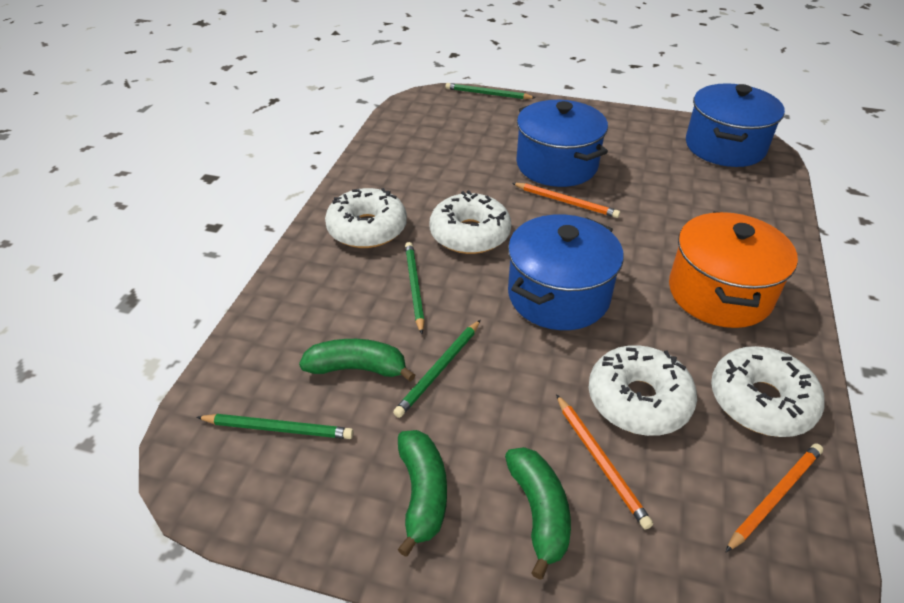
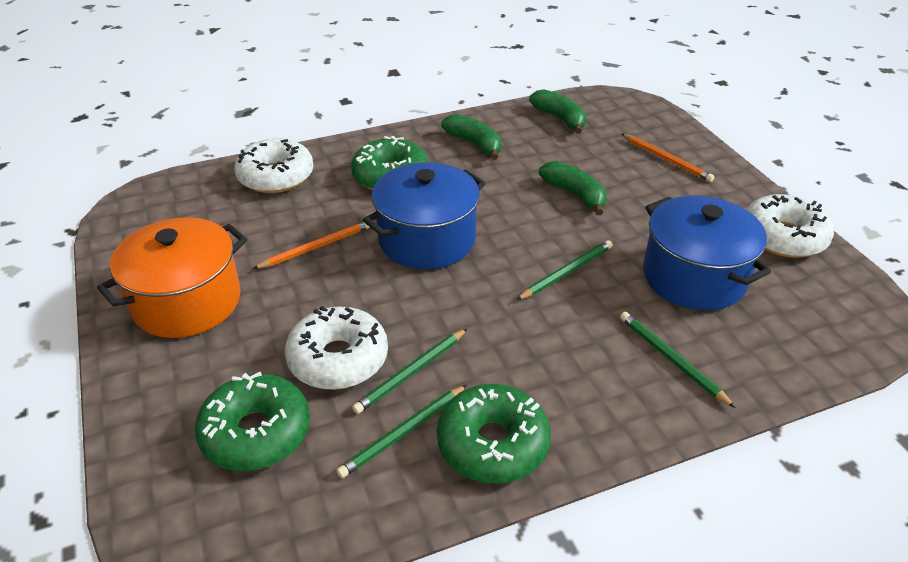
blue pot: [508,214,624,330] [516,100,608,187] [686,83,785,167] = 3 -> [363,162,485,269] [643,195,771,310] = 2
green donut: none = 0 -> [195,372,310,471] [351,136,429,190] [437,384,551,484] = 3
orange pencil: [512,183,620,218] [556,394,653,529] [726,443,823,552] = 3 -> [253,222,370,269] [622,134,715,182] = 2
white donut: [325,188,407,248] [430,190,511,254] [589,345,697,436] [711,346,825,437] = 4 -> [234,138,314,193] [285,306,388,390] [746,194,834,258] = 3

